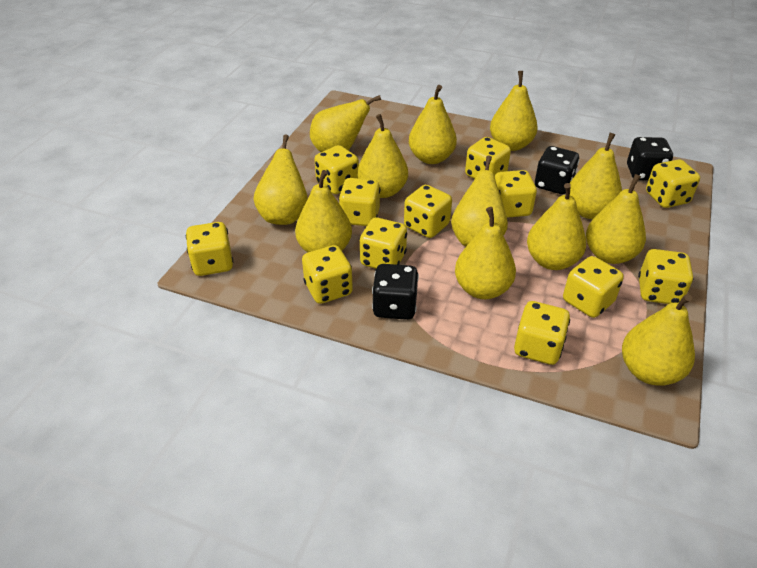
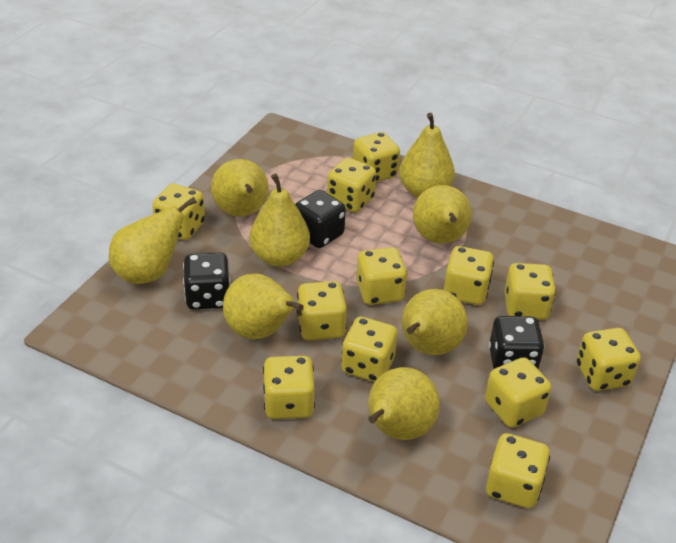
yellow pear: [253,134,308,225] [295,170,352,253] [310,95,381,152] [357,114,408,198] [409,85,457,164] [451,156,508,246] [455,207,516,299] [490,71,538,151] [527,183,586,270] [570,133,622,219] [586,174,646,264] [622,294,695,386] = 12 -> [109,197,197,284] [211,159,269,216] [223,274,304,339] [250,173,310,267] [368,367,440,440] [399,113,455,198] [402,289,468,355] [413,185,472,243] = 8

